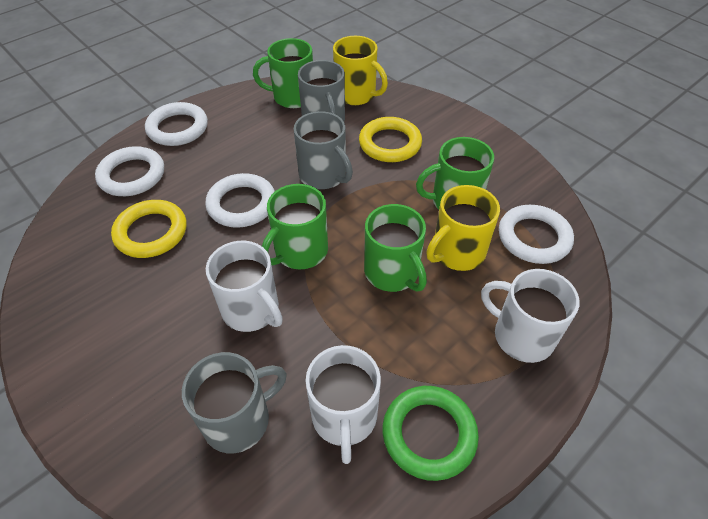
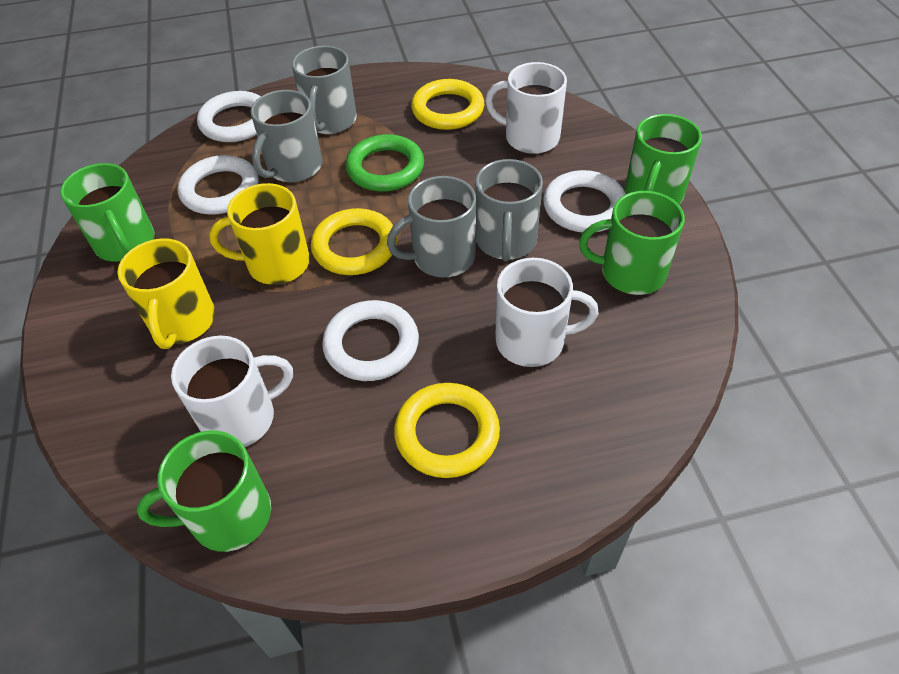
grey mug: [182,352,287,453] [293,111,353,189] [298,60,345,121] = 3 -> [251,90,322,182] [292,46,357,134] [387,176,476,277] [475,159,543,261] = 4
yellow ring: [111,200,186,258] [359,117,422,162] = 2 -> [311,208,397,275] [394,383,500,478] [411,79,484,130] = 3

